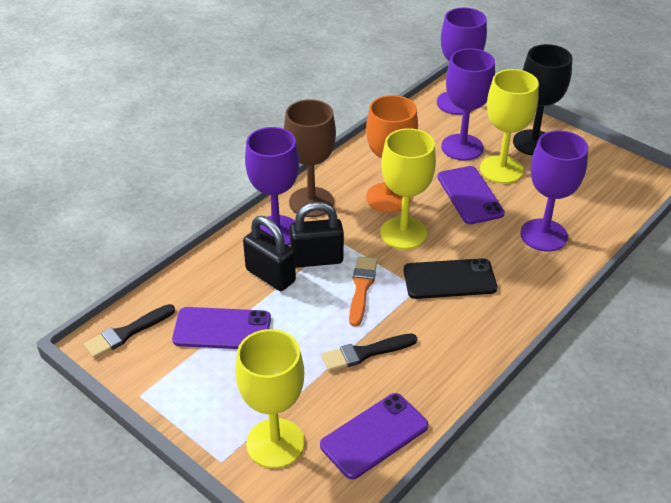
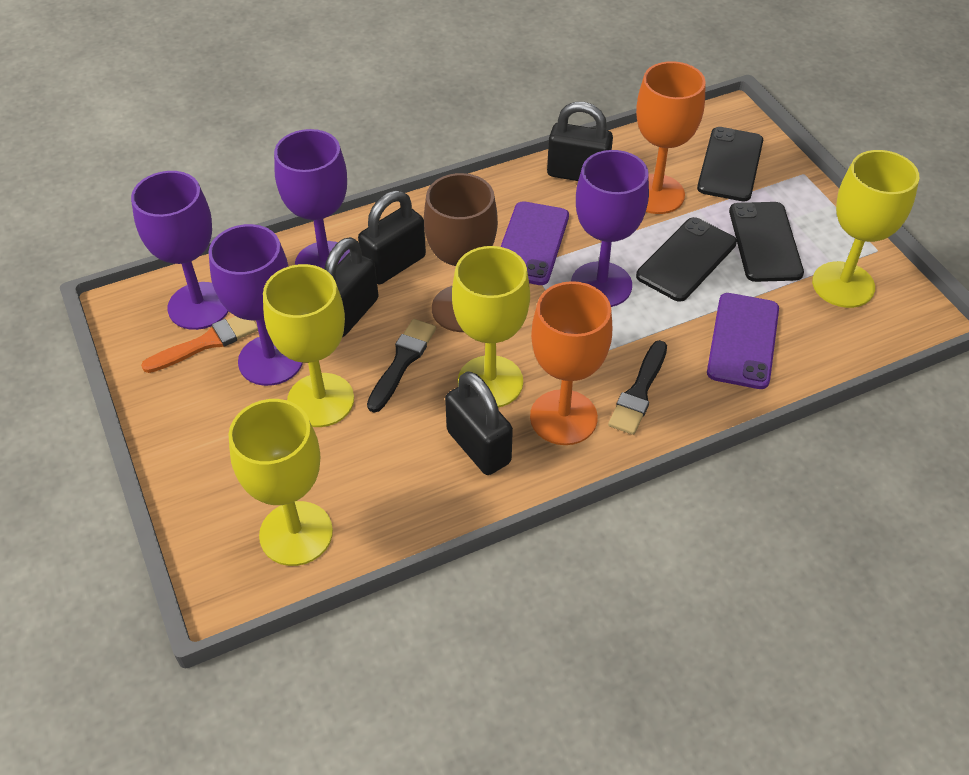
black goblet: [513,44,572,156] = 1 -> none = 0
black padlock: [243,216,296,291] [289,202,344,268] = 2 -> [324,237,379,337] [358,190,426,284] [445,371,513,475] [547,102,613,181] = 4
black phone: [403,258,497,299] = 1 -> [636,217,737,302] [697,127,763,202] [729,202,804,282] = 3
orange goblet: [366,95,418,213] = 1 -> [530,281,612,445] [636,61,706,214] = 2
purple phone: [172,307,271,349] [320,393,428,479] [438,166,505,224] = 3 -> [501,201,569,285] [707,293,779,389] = 2
yellow goblet: [235,329,304,468] [381,128,436,249] [480,69,539,184] = 3 -> [228,399,333,566] [263,264,354,427] [452,246,530,408] [812,150,919,308] = 4

